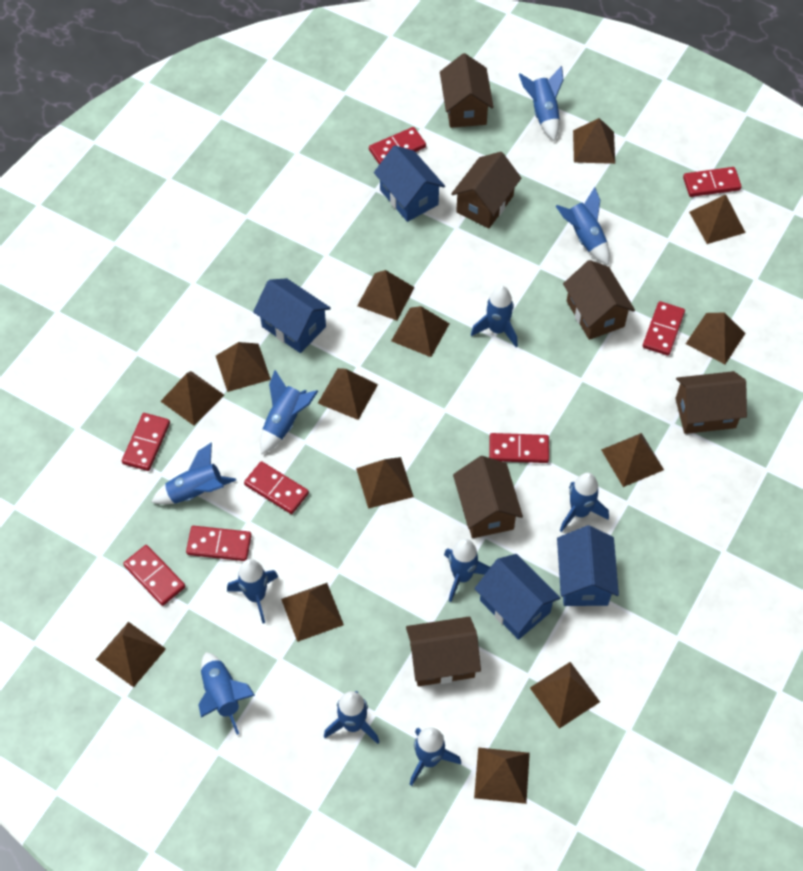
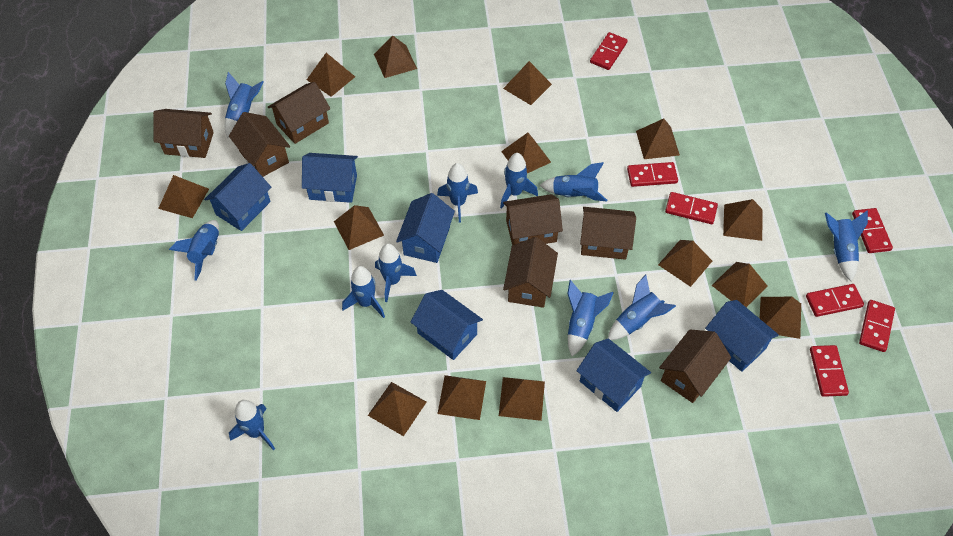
blue house: [253,278,331,353] [374,145,445,222] [474,554,560,640] [557,525,619,606] = 4 -> [204,163,271,231] [302,153,358,203] [396,193,455,263] [411,290,483,360] [576,338,651,412] [705,300,779,372] = 6
brown house: [406,616,481,686] [440,53,494,128] [451,152,522,228] [453,456,523,538] [563,260,635,340] [675,371,747,434] = 6 -> [153,109,214,158] [229,112,290,177] [268,82,330,144] [503,194,563,246] [503,237,558,308] [580,207,636,260] [659,330,731,403] = 7
red domino: [122,413,170,471] [123,545,185,606] [186,526,252,561] [244,461,309,514] [369,127,426,164] [489,433,549,463] [643,301,685,356] [683,167,742,197] = 8 -> [590,32,628,70] [627,162,678,187] [665,192,718,224] [806,284,864,317] [810,345,849,397] [852,208,893,253] [859,300,895,352] = 7

